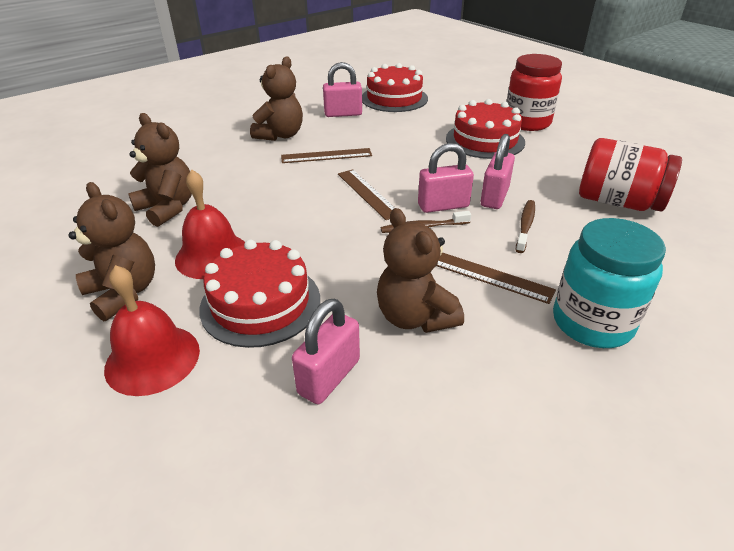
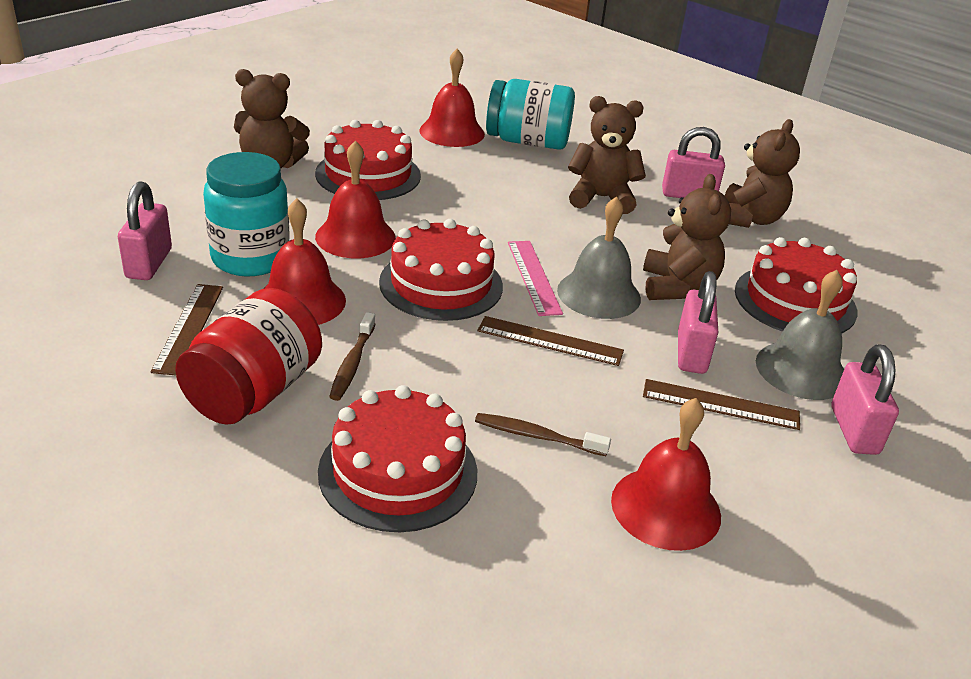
grey bell: none = 0 -> [557,196,641,319] [756,270,844,400] = 2
pink ruler: none = 0 -> [508,241,563,316] = 1
red bell: [104,265,200,396] [175,170,245,279] = 2 -> [263,198,346,325] [315,141,396,258] [419,48,485,147] [611,398,721,551] = 4
red cake: [199,239,320,348] [362,63,428,112] [446,99,525,159] = 3 -> [315,120,421,200] [318,385,477,532] [379,219,503,321] [735,237,857,334] = 4
red jar: [506,54,562,131] [579,138,682,211] = 2 -> [175,288,322,425] = 1
turquoise jar: [553,218,666,348] = 1 -> [203,152,290,276] [486,79,575,150] = 2

